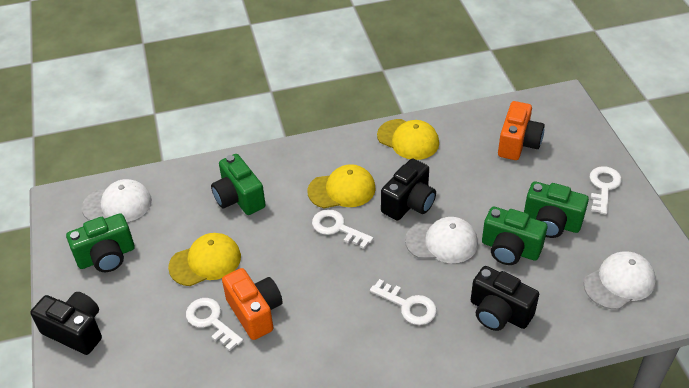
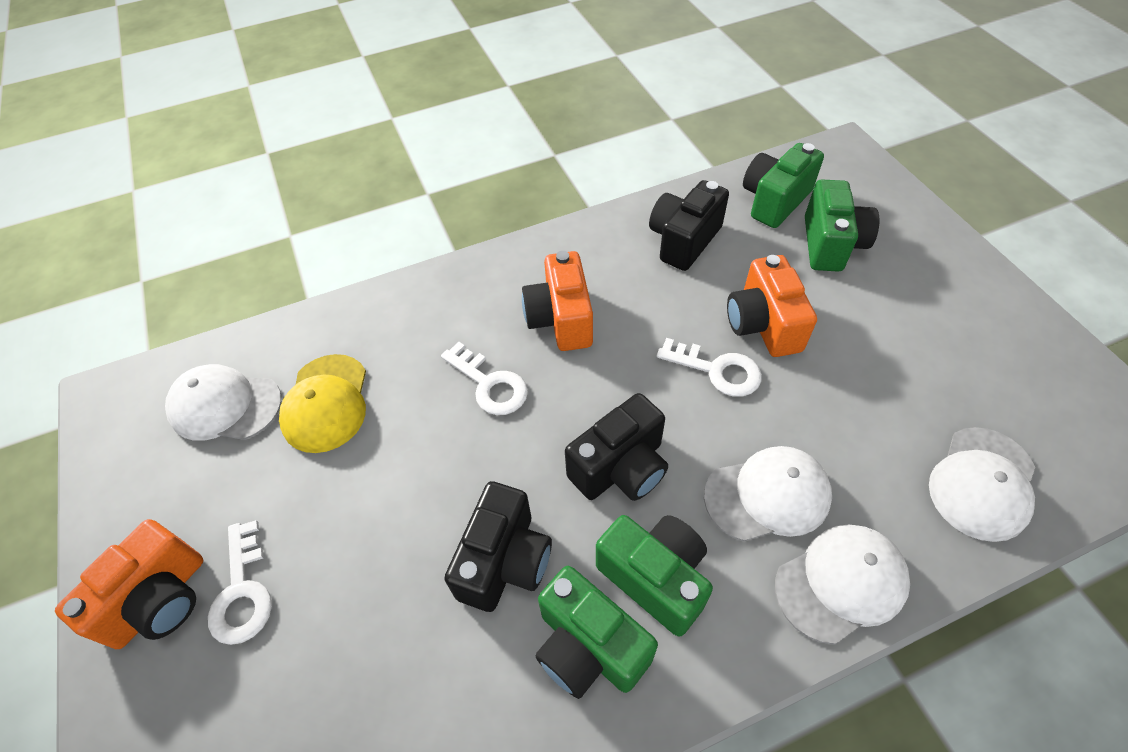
orange camera: [222,268,283,340] [498,101,545,160] = 2 -> [55,519,203,649] [522,251,593,351] [727,255,817,357] = 3
white cap: [82,179,152,222] [405,217,478,263] [584,251,656,310] = 3 -> [165,364,282,441] [704,446,832,541] [775,525,910,644] [929,427,1035,542] = 4
white key: [186,298,243,351] [312,209,373,249] [370,279,437,325] [590,166,622,215] = 4 -> [208,520,272,645] [441,342,528,415] [657,338,762,397] = 3
yellow cap: [168,233,241,286] [307,164,376,208] [377,119,439,160] = 3 -> [279,354,366,453] = 1

